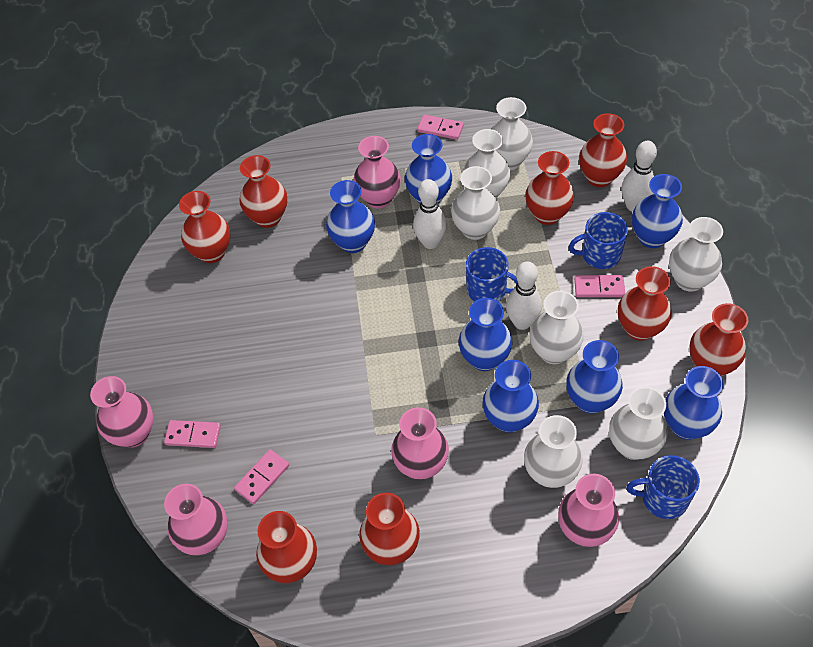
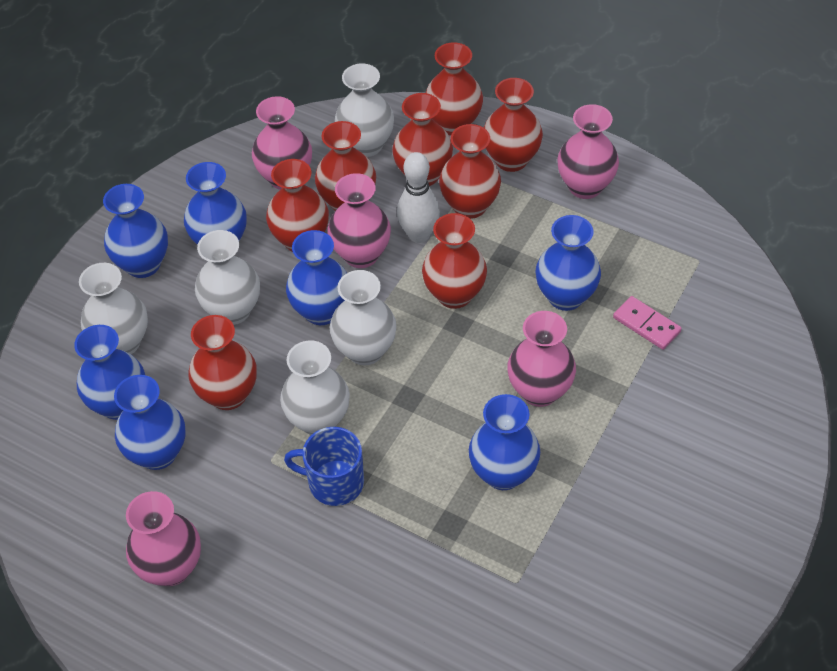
blue mug: [466,247,518,302] [569,212,628,269] [626,455,700,519] = 3 -> [284,427,364,506] = 1
pink domino: [164,420,221,448] [234,449,289,504] [417,114,464,140] [574,275,625,297] = 4 -> [613,296,682,350] = 1
white bowling pin: [413,179,447,249] [506,261,542,330] [621,141,657,212] = 3 -> [397,152,440,243] = 1
white vase: [451,166,500,240] [463,129,511,198] [491,97,533,170] [524,415,583,488] [530,291,584,364] [609,387,668,460] [669,217,723,292] = 7 -> [79,263,148,354] [195,230,260,325] [280,341,350,435] [330,270,397,365] [335,64,394,157] = 5

